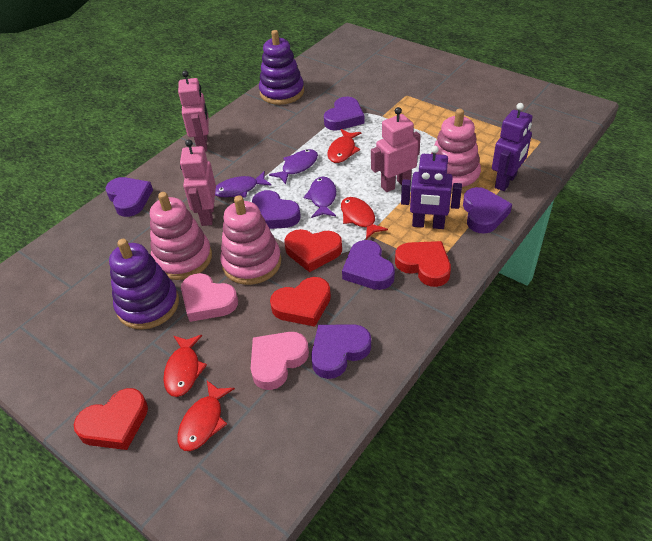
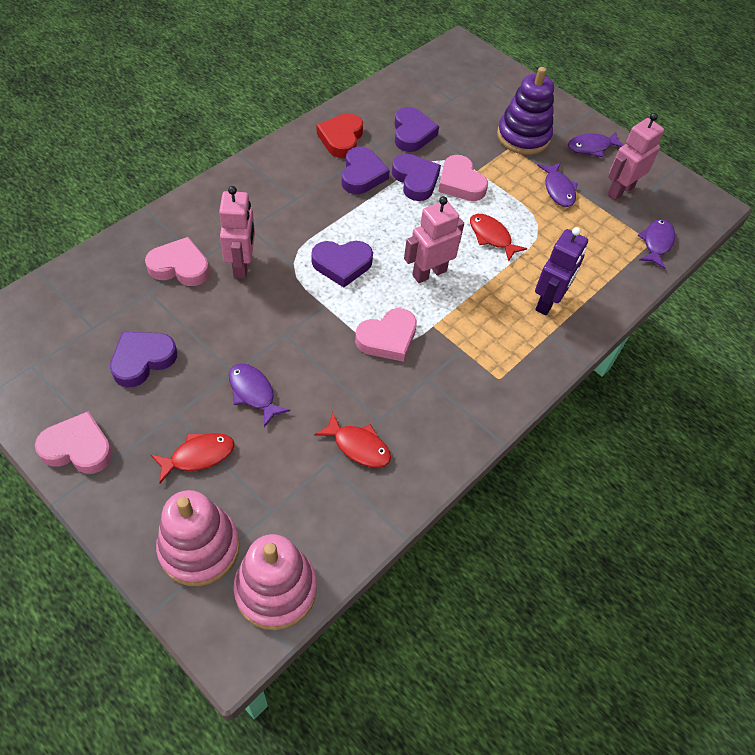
pink heart: [181,273,238,322] [251,332,309,390] = 2 -> [35,411,113,474] [145,237,209,286] [355,308,417,362] [438,155,488,201] = 4
pink stacking toy: [150,192,212,280] [220,195,281,285] [431,109,481,194] = 3 -> [156,490,240,586] [233,534,317,630] = 2
purple fish: [215,171,272,198] [269,149,318,185] [304,177,336,218] = 3 -> [229,363,291,427] [537,162,578,207] [568,132,624,157] [638,219,675,269] = 4
purple heart: [105,177,153,217] [252,190,301,229] [311,324,371,379] [324,96,364,131] [342,240,395,290] [463,187,512,234] = 6 -> [110,332,177,387] [311,241,373,287] [342,146,390,194] [392,154,441,201] [395,107,439,152] = 5
purple robot: [401,146,462,229] [492,103,532,191] = 2 -> [535,227,588,315] = 1
purple stacking toy: [109,239,179,330] [259,30,304,105] = 2 -> [497,67,554,155] = 1
red fish: [163,335,207,397] [177,380,235,451] [327,129,361,163] [341,197,388,239] = 4 -> [151,433,234,483] [314,412,391,468] [470,214,528,262] = 3
red heart: [74,388,148,450] [270,277,331,327] [284,229,342,272] [395,241,451,287] = 4 -> [317,113,363,158] = 1

